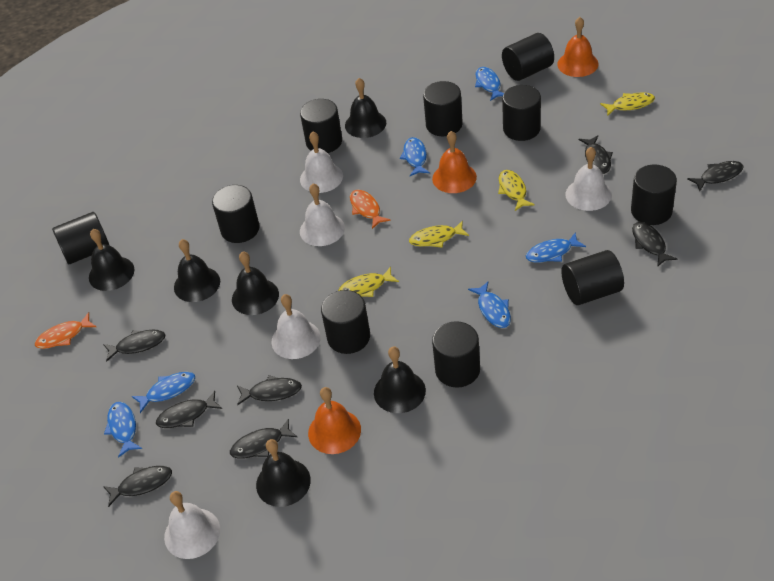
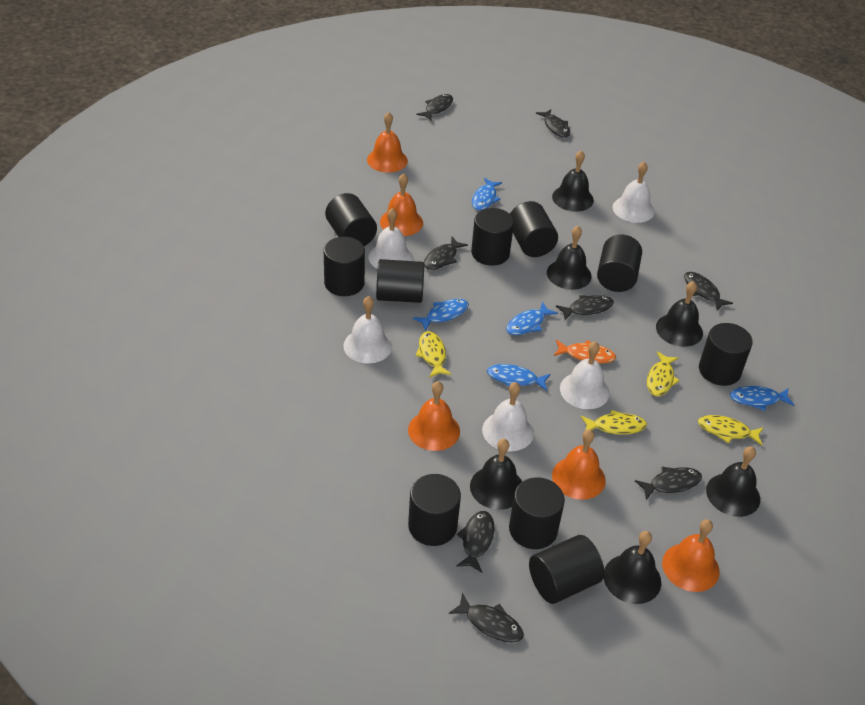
blue fish: [104,402,142,457] [132,372,195,413] [400,137,430,176] [468,282,511,328] [475,67,504,101] [526,233,586,262] = 6 -> [413,299,469,331] [472,178,502,211] [487,364,550,391] [506,302,558,335] [730,386,794,411] = 5
orange bell: [308,387,361,454] [432,131,477,193] [557,17,599,77] = 3 -> [367,112,408,173] [380,173,423,236] [408,381,460,451] [552,429,606,500] [662,519,720,592] = 5
orange fish: [35,312,96,349] [350,190,390,229] = 2 -> [554,340,616,363] = 1

